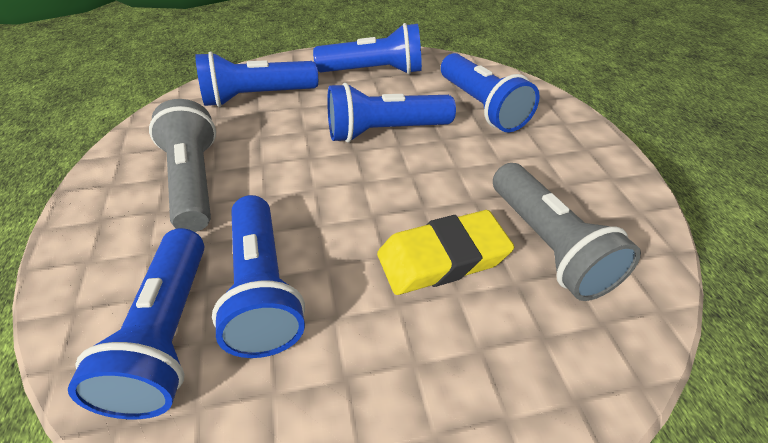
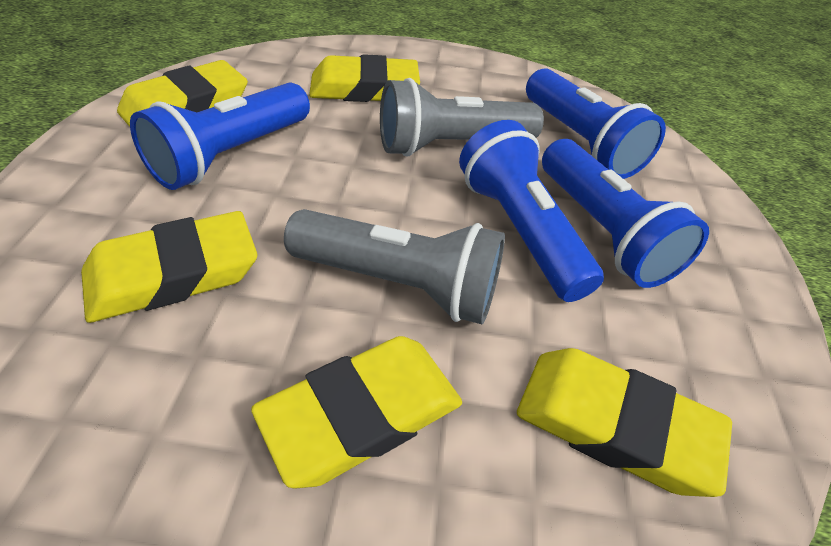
blue flashlight: [68,228,204,419] [195,51,318,107] [212,195,305,358] [313,23,422,74] [327,83,456,143] [441,53,540,132] = 6 -> [130,83,310,190] [459,120,604,302] [526,69,666,179] [542,139,709,288] = 4
yellow eraser: [377,210,514,295] = 1 -> [81,211,257,323] [117,60,248,127] [251,336,462,489] [309,54,420,102] [517,348,732,497] = 5

